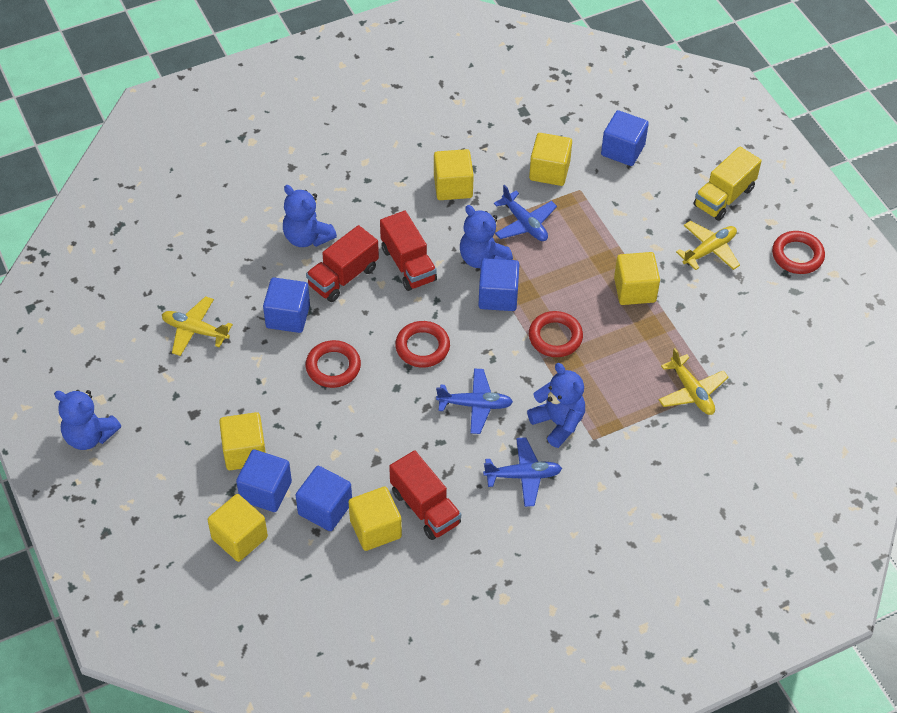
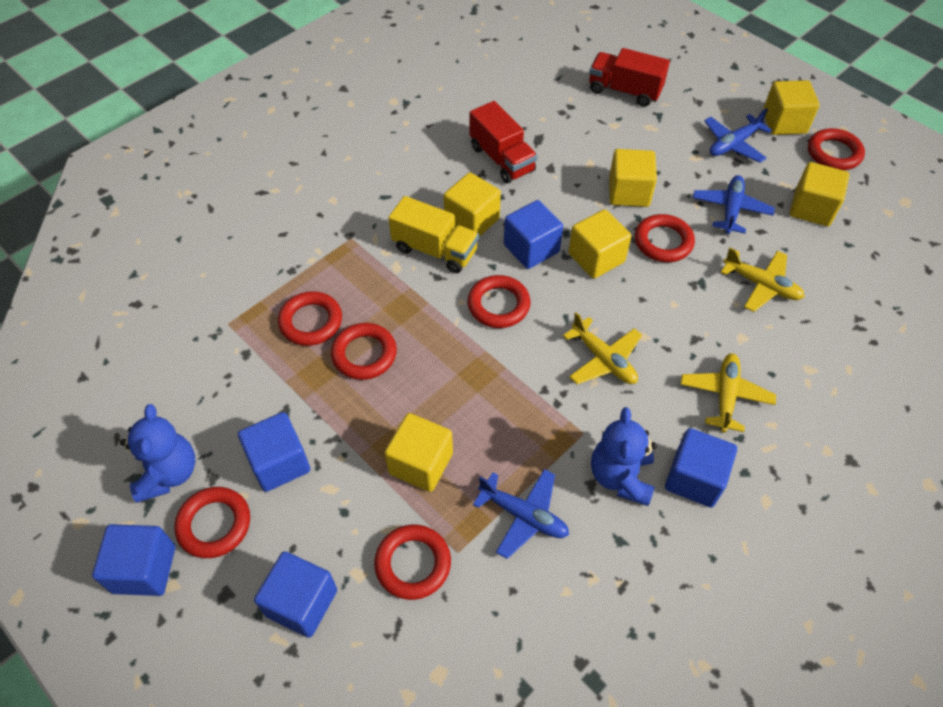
blue teddy bear: [54,390,121,450] [283,185,337,247] [460,205,513,268] [527,363,585,448] = 4 -> [120,404,195,503] [591,407,657,506] = 2
red ring: [306,340,361,388] [395,321,450,367] [529,311,583,357] [772,231,825,274] = 4 -> [175,487,250,558] [278,291,342,346] [331,323,397,380] [374,524,451,600] [468,275,530,328] [635,214,695,262] [808,128,865,170] = 7
red truck: [306,225,379,302] [380,211,437,291] [389,450,461,540] = 3 -> [470,101,537,183] [589,48,670,107] = 2

